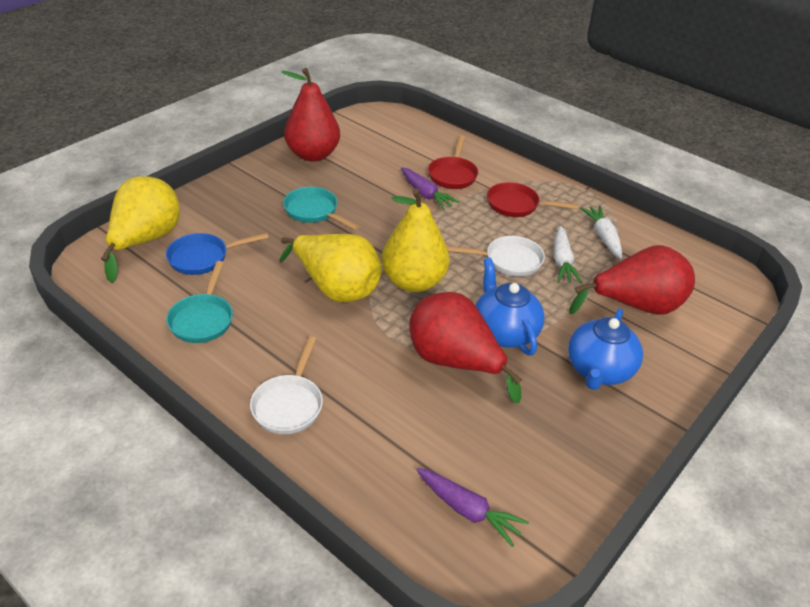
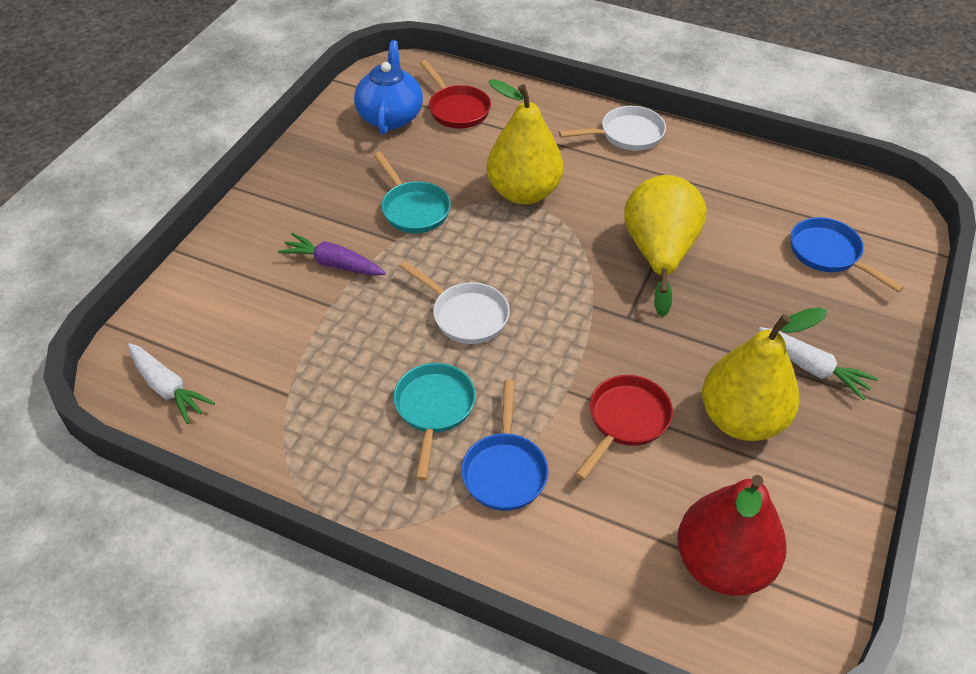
blue pan: [166,233,268,275] = 1 -> [461,380,548,511] [790,217,904,293] = 2
blue teapot: [476,258,545,356] [568,309,643,390] = 2 -> [354,40,423,135] = 1
purple carrot: [401,167,460,210] [416,468,529,547] = 2 -> [278,233,386,276] = 1
red pear: [282,68,340,162] [409,292,522,403] [569,245,695,315] = 3 -> [677,475,787,596] = 1

